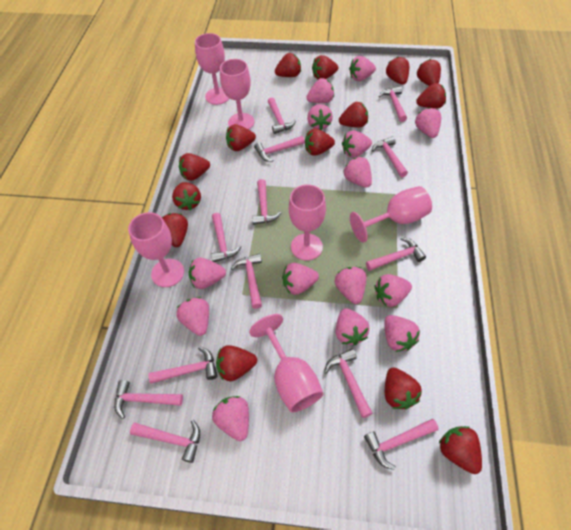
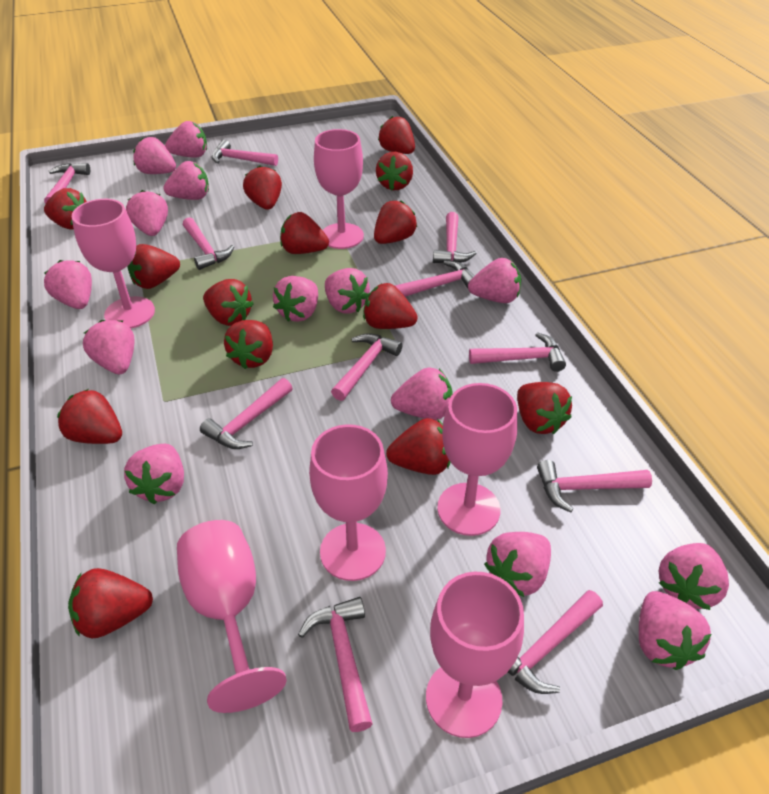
pink hammer: [114,380,183,419] [130,420,200,463] [148,347,217,384] [211,213,241,262] [231,253,262,309] [252,179,281,225] [254,136,305,162] [268,98,296,134] [324,349,373,418] [364,419,439,470] [366,237,426,271] [371,136,408,177] [378,86,407,122] = 13 -> [44,163,90,204] [183,217,234,270] [200,378,293,449] [212,140,278,166] [298,597,372,732] [331,333,403,401] [395,261,475,297] [433,212,477,263] [469,332,566,372] [508,590,603,694] [537,460,652,513] = 11

